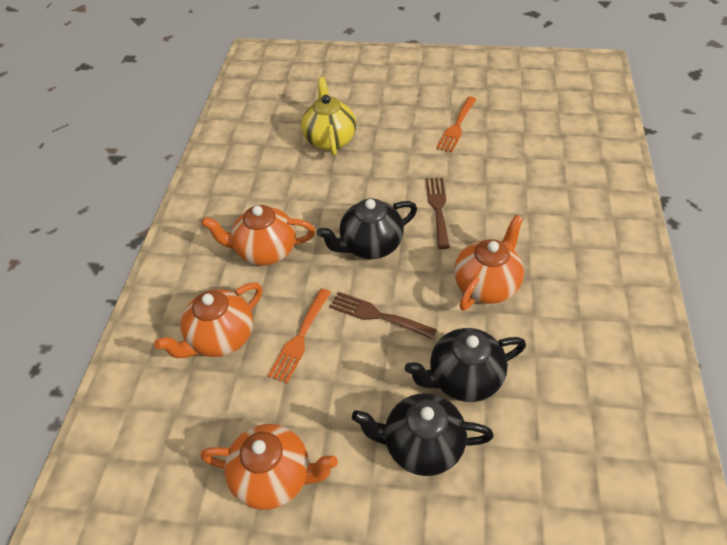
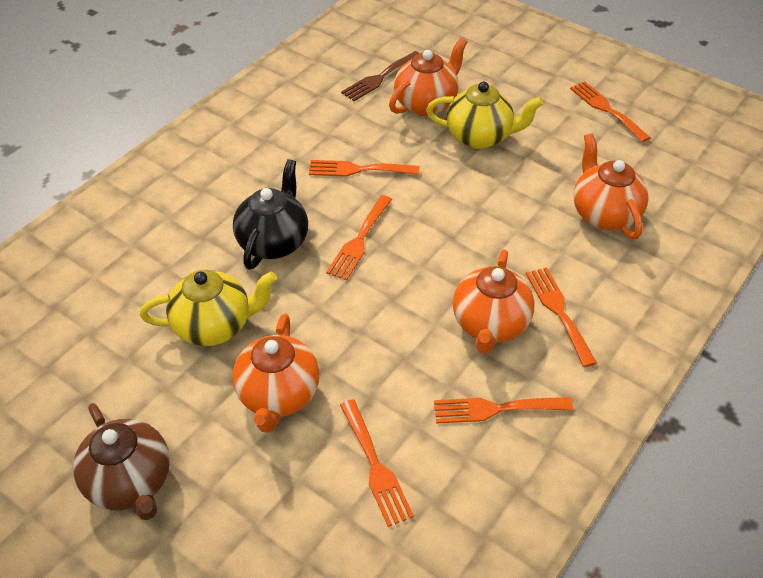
black teapot: [317,198,417,259] [352,393,494,476] [405,328,526,402] = 3 -> [233,159,308,269] = 1
brown fork: [330,292,437,340] [426,177,450,249] = 2 -> [341,51,419,101] = 1
brown teapot: none = 0 -> [73,403,170,520] = 1
orange fork: [268,288,331,383] [436,96,477,153] = 2 -> [309,160,419,177] [326,195,392,281] [340,399,414,527] [434,397,573,424] [526,267,597,367] [570,81,651,142] = 6
yellow teapot: [301,77,356,156] = 1 -> [140,270,277,346] [426,82,543,149] = 2

